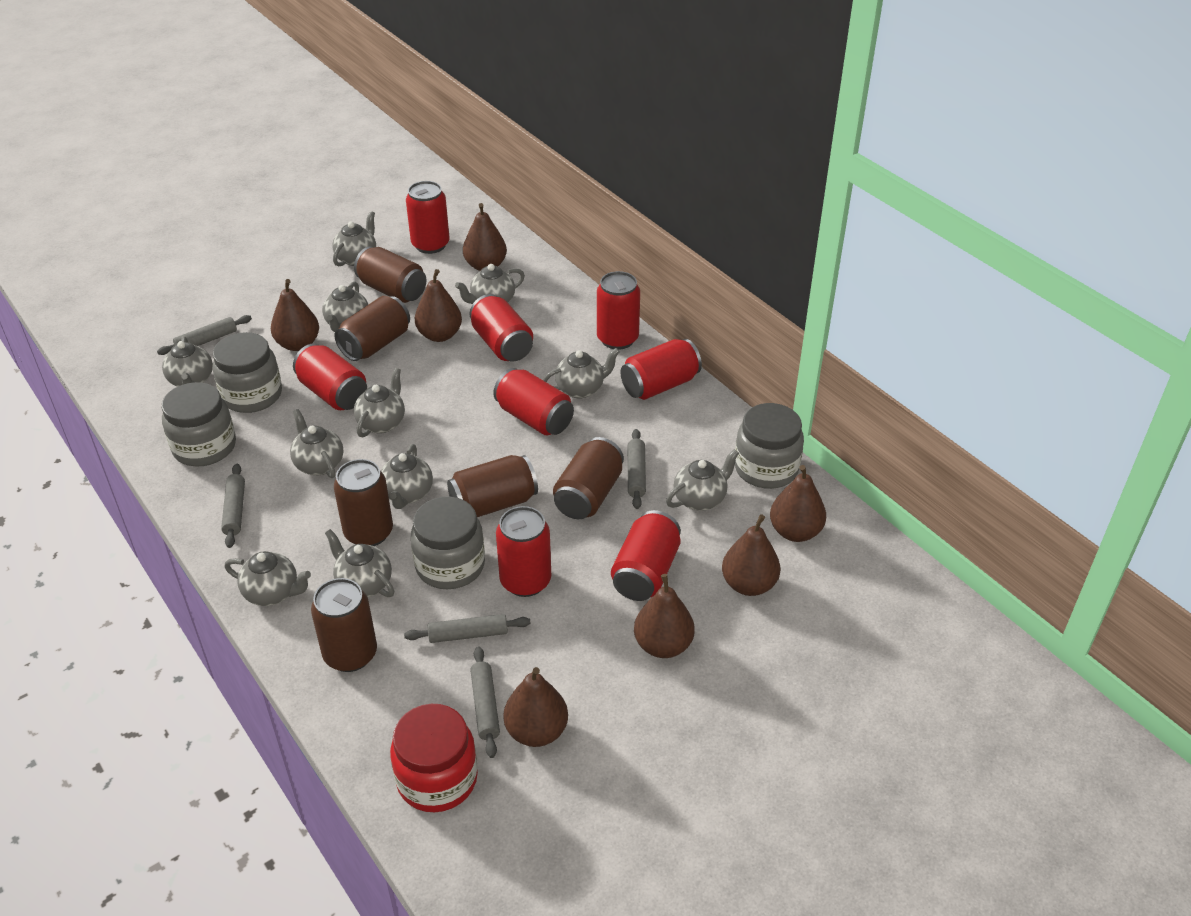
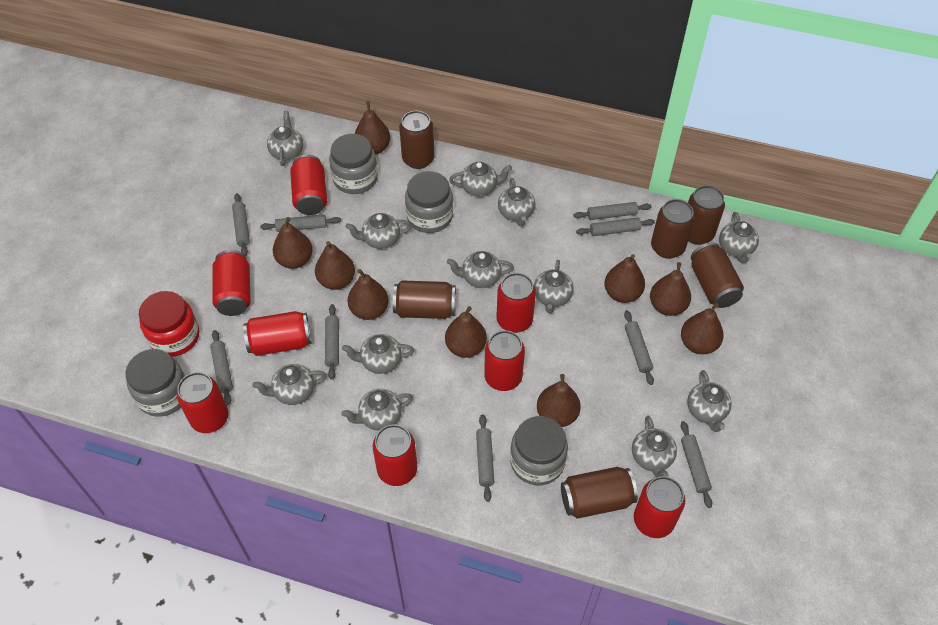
brown pear: [271,279,319,351] [415,269,462,342] [463,203,507,271] [503,667,568,747] [634,574,695,658] [722,514,780,596] [770,465,826,542] = 7 -> [273,217,313,269] [315,241,355,290] [348,269,388,320] [355,101,390,155] [445,306,487,358] [537,374,581,427] [604,254,645,303] [650,262,691,316] [681,303,724,354] = 9
grey rolling pin: [157,315,252,355] [221,464,245,548] [404,614,530,643] [470,646,500,758] [628,429,646,509] = 5 -> [210,330,233,405] [232,193,250,256] [260,215,341,232] [325,304,339,380] [476,415,494,502] [574,202,652,220] [576,217,655,236] [624,310,654,385] [681,421,712,508] = 9
grey teapot: [162,336,213,387] [225,551,311,606] [290,409,343,478] [322,281,368,332] [325,529,394,597] [332,211,376,267] [354,368,405,437] [381,444,433,509] [455,264,525,304] [543,348,620,398] [666,449,739,511] = 11 -> [252,364,327,405] [267,111,303,166] [341,389,413,431] [342,334,414,374] [345,213,412,249] [447,251,514,288] [449,162,512,197] [498,178,535,226] [534,260,574,313] [632,416,677,477] [687,370,732,432] [719,212,759,263] = 12

